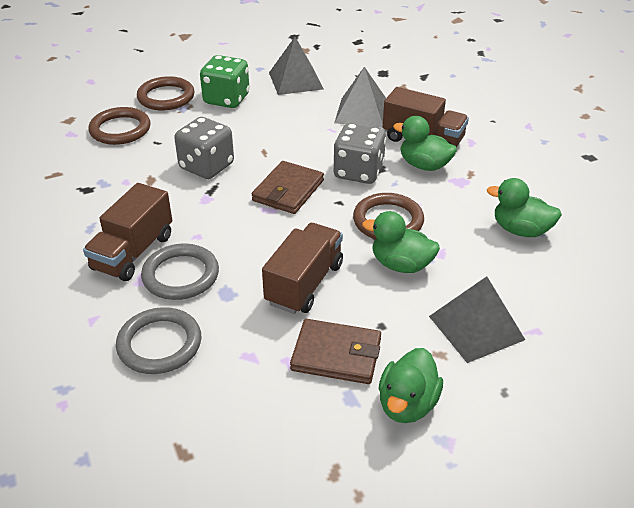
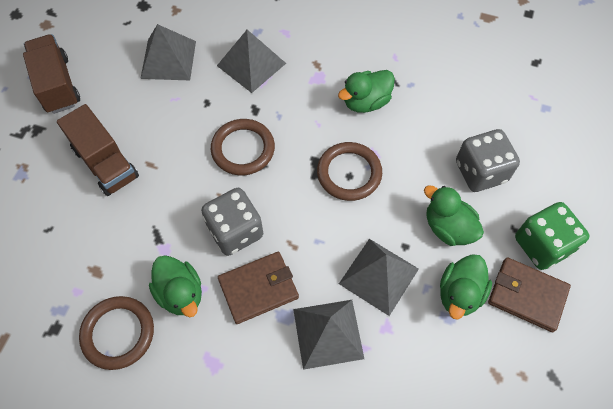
brown truck: [83,183,172,281] [262,223,343,314] [383,87,469,147] = 3 -> [23,34,80,114] [57,104,139,196] = 2
grey pyramid: [269,37,323,95] [334,67,386,128] [429,276,525,363] = 3 -> [140,24,196,80] [217,30,286,93] [293,300,364,370] [339,239,419,316] = 4
grey ring: [116,307,201,374] [141,243,219,300] = 2 -> none = 0

